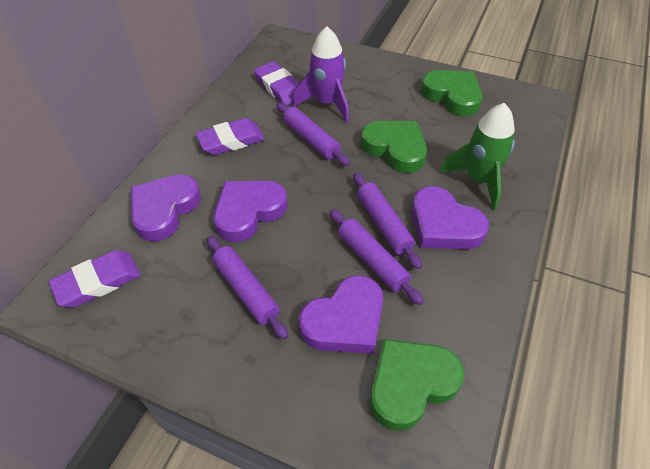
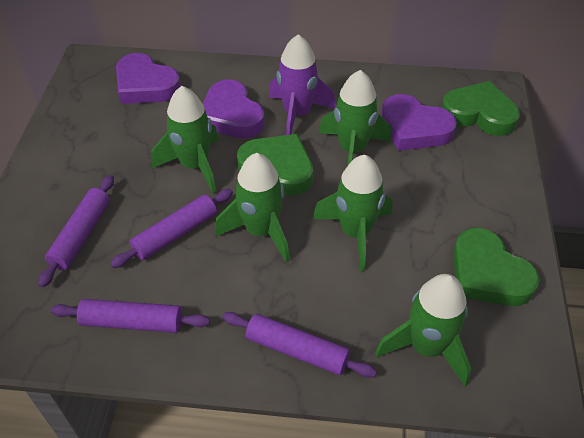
green rocket: [439,103,515,210] = 1 -> [151,86,219,194] [215,153,290,263] [313,155,393,271] [319,70,391,165] [375,274,471,387] = 5
purple eraser: [49,250,141,307] [196,118,265,155] [254,62,299,106] = 3 -> none = 0
purple heart: [131,174,201,242] [214,181,288,242] [299,275,383,354] [412,186,489,249] = 4 -> [116,53,181,104] [203,79,265,138] [381,94,457,151] = 3

